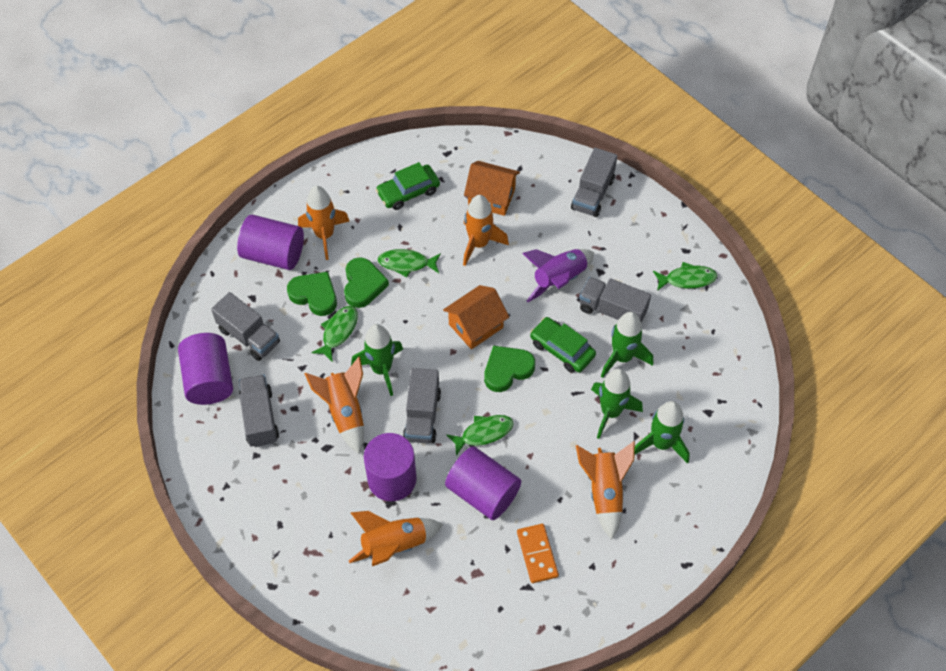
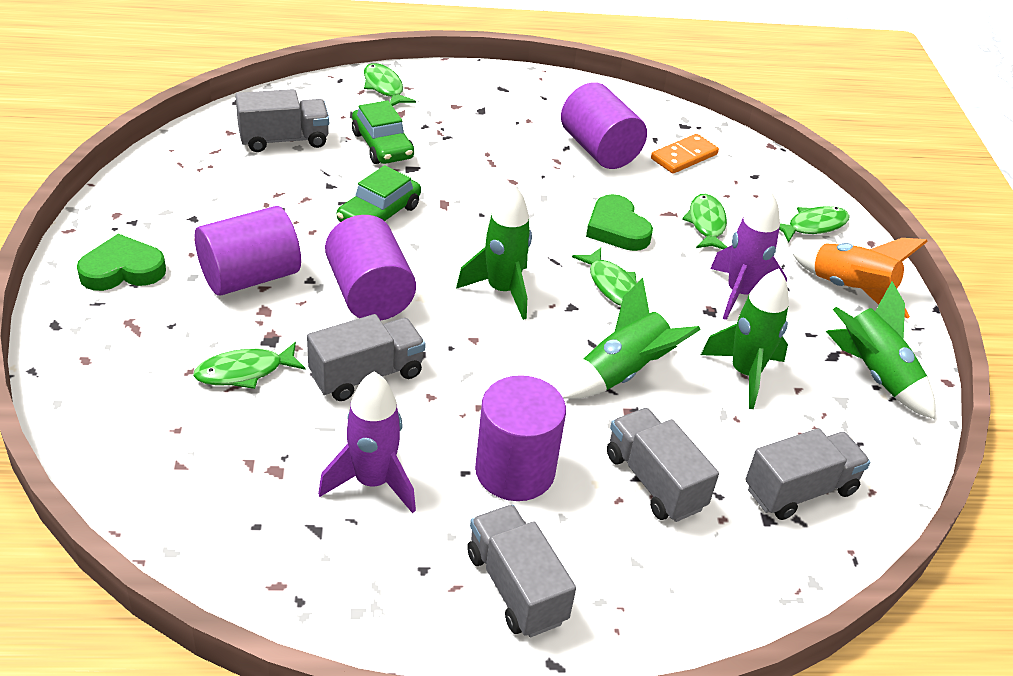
green fish: [311,306,358,362] [378,249,441,277] [446,415,514,456] [653,262,717,291] = 4 -> [193,342,305,389] [364,63,416,106] [572,248,637,306] [682,194,727,249] [779,206,850,243] = 5
green heart: [287,272,337,316] [344,257,389,308] [484,346,535,392] = 3 -> [77,234,166,291] [586,194,653,251] = 2
orange house: [443,285,509,349] [464,161,520,216] = 2 -> none = 0
orange rocket: [298,186,350,260] [304,357,364,454] [349,511,443,566] [463,195,509,266] [576,441,635,539] = 5 -> [793,238,928,318] = 1
purple rocket: [522,249,594,302] = 1 -> [318,371,416,513] [710,191,787,320] = 2

